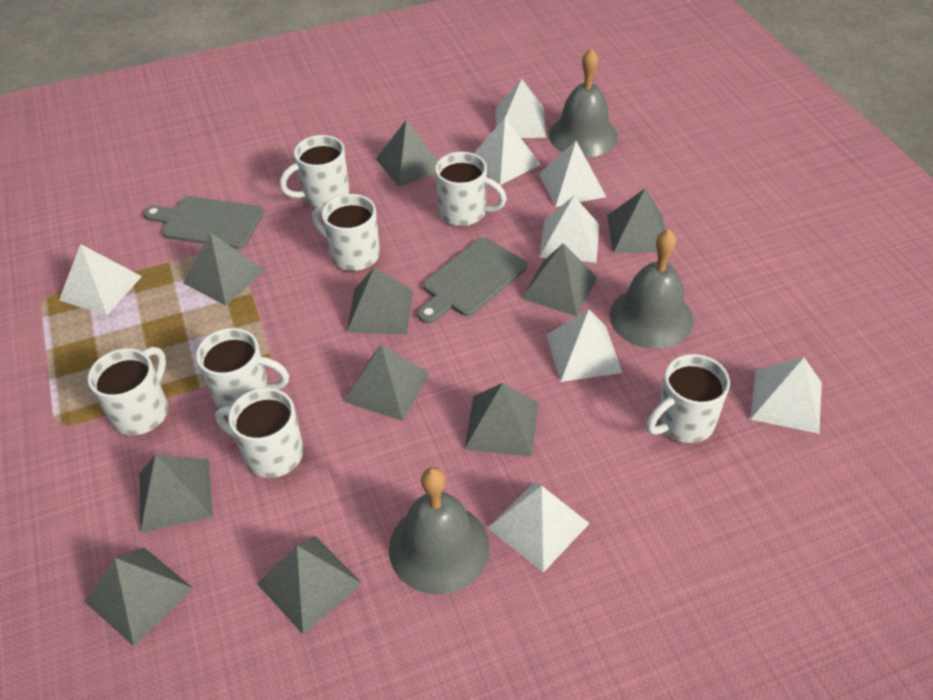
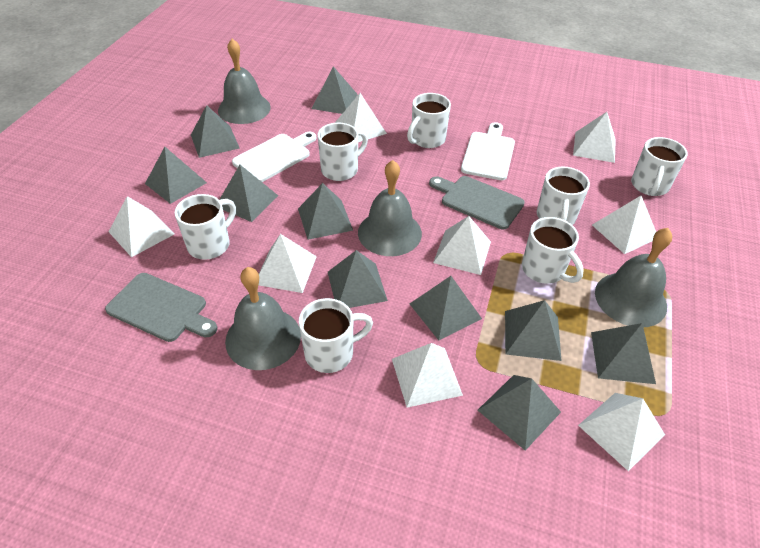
grey bell: [389,467,490,595] [549,48,618,157] [609,229,694,349] = 3 -> [218,39,271,124] [225,267,301,370] [358,160,422,256] [595,228,672,327] = 4
white cutting board: none = 0 -> [232,132,317,182] [461,122,515,180] = 2

